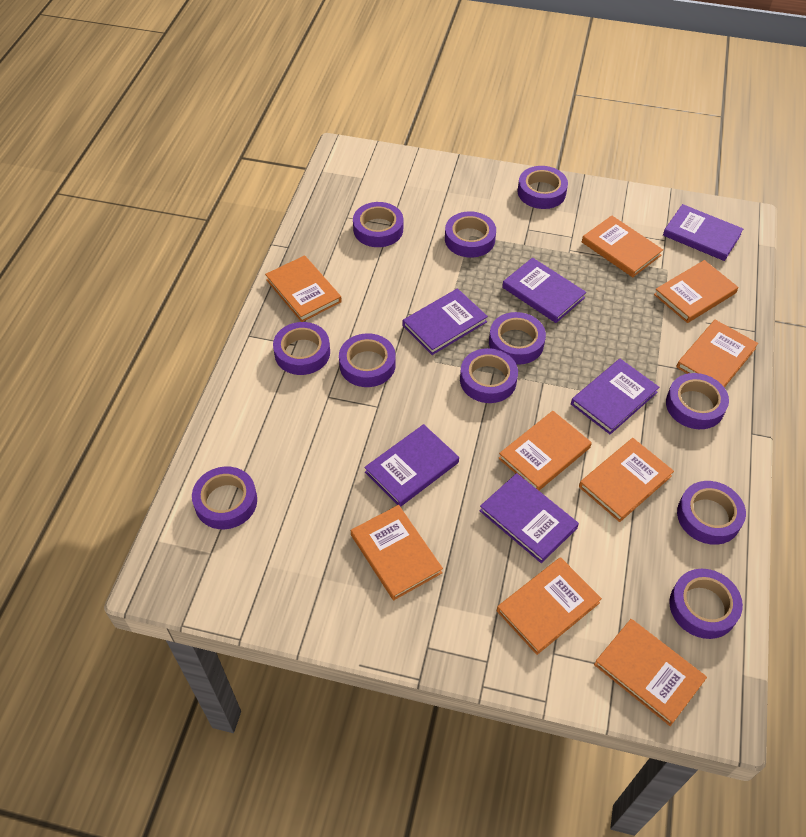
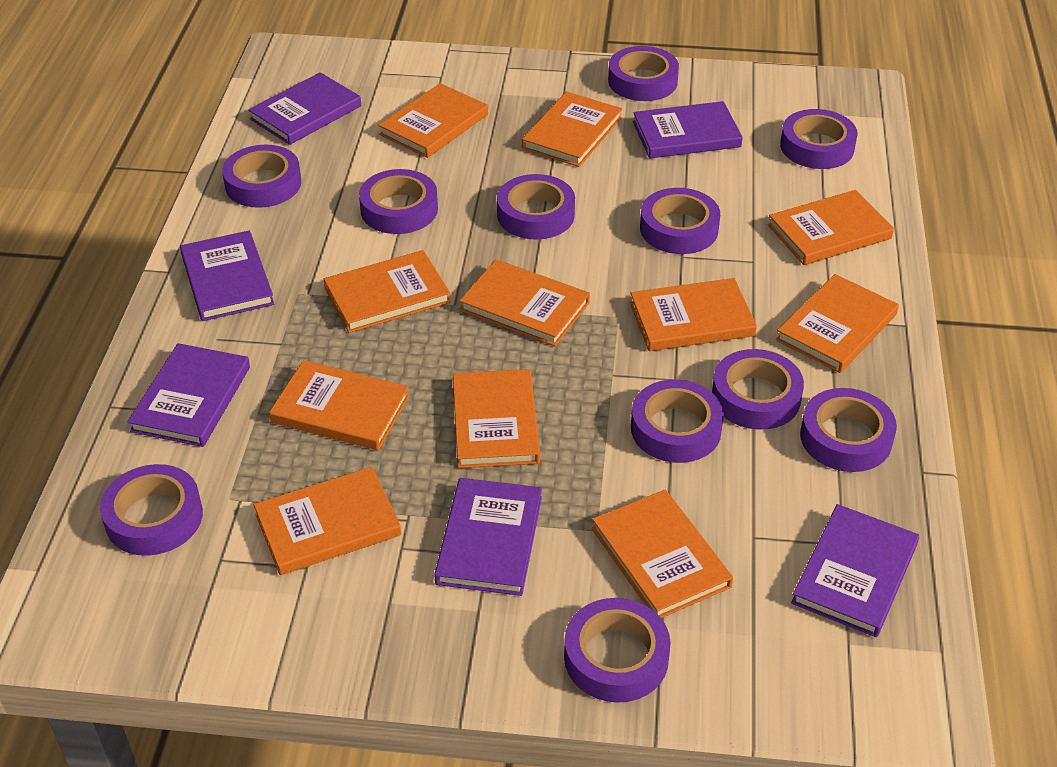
orange book: [265,255,342,322] [351,505,443,600] [497,557,602,655] [498,411,592,491] [579,438,674,522] [582,216,663,277] [594,619,707,726] [654,260,738,323] [676,320,758,388] = 9 -> [254,467,401,575] [269,360,409,450] [324,250,451,333] [378,83,488,158] [453,369,540,468] [459,259,590,346] [522,91,622,167] [592,490,733,618] [630,278,757,351] [768,190,894,265] [776,274,899,373] = 11

